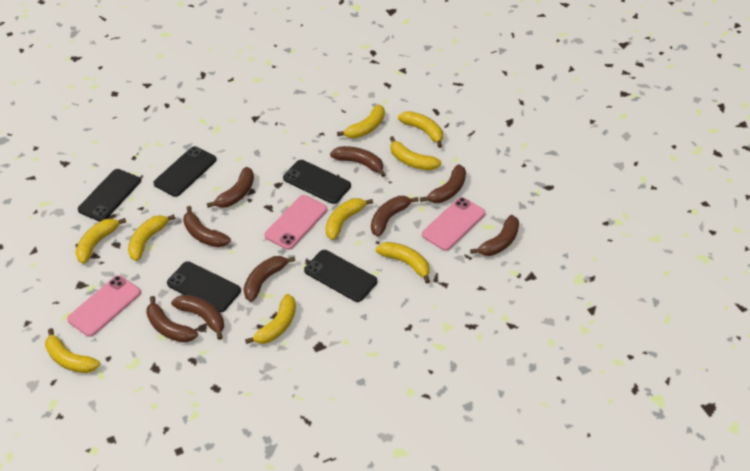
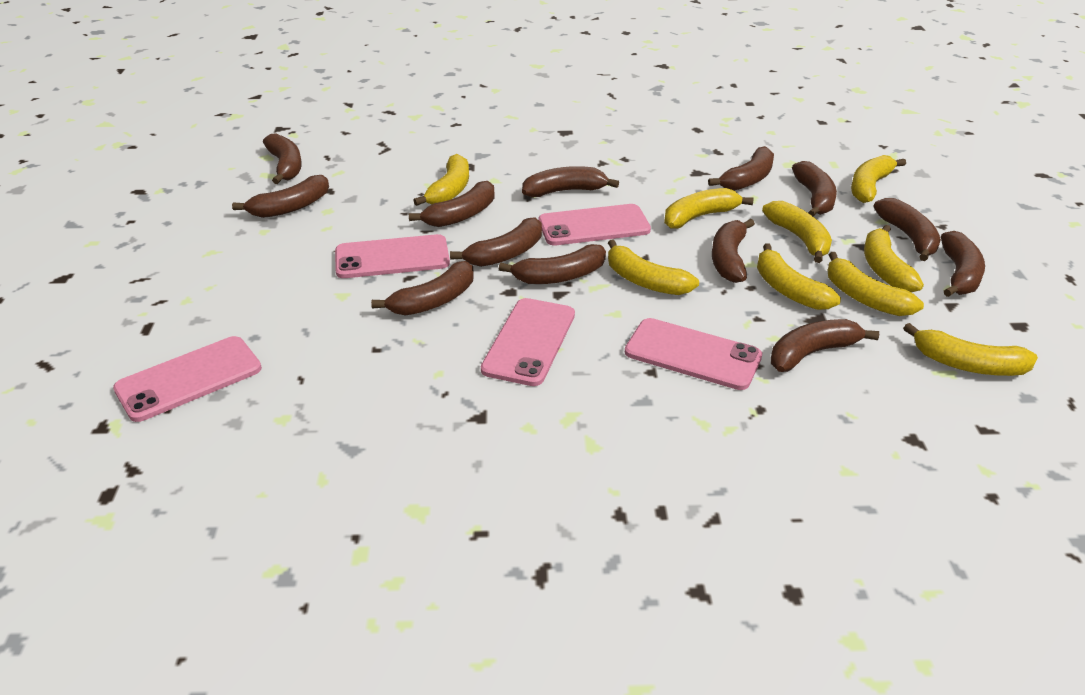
black phone: [78,169,141,222] [153,146,216,197] [167,261,241,312] [283,160,351,204] [304,250,377,302] = 5 -> none = 0
brown banana: [146,296,198,343] [171,295,224,340] [183,206,231,247] [207,167,254,208] [244,256,295,302] [330,146,386,177] [371,196,419,237] [420,164,466,203] [470,215,519,256] = 9 -> [232,175,329,218] [263,133,302,184] [371,261,474,316] [409,181,495,227] [450,217,542,267] [499,244,606,284] [522,166,619,197] [708,146,774,191] [712,219,755,283] [771,319,879,372] [792,161,837,217] [873,198,941,261] [941,231,985,297] = 13
pink phone: [67,275,141,337] [264,195,327,250] [422,197,486,251] = 3 -> [113,336,262,422] [335,234,450,278] [481,298,575,386] [539,204,651,245] [625,318,762,390] = 5

